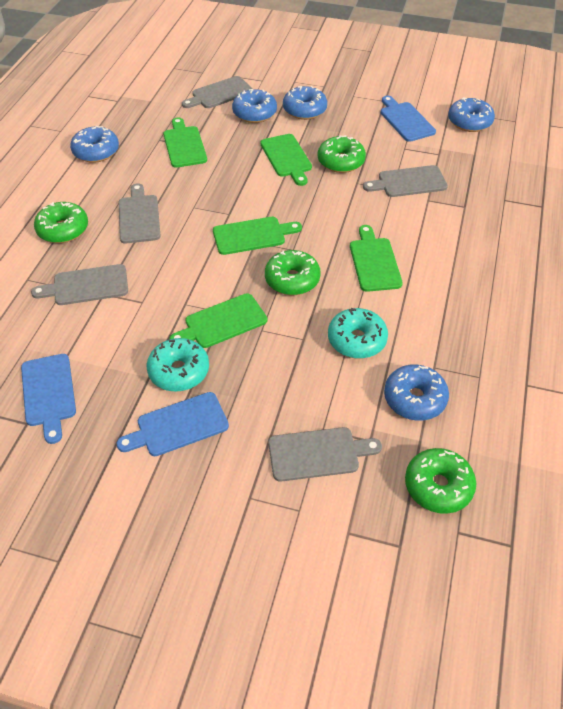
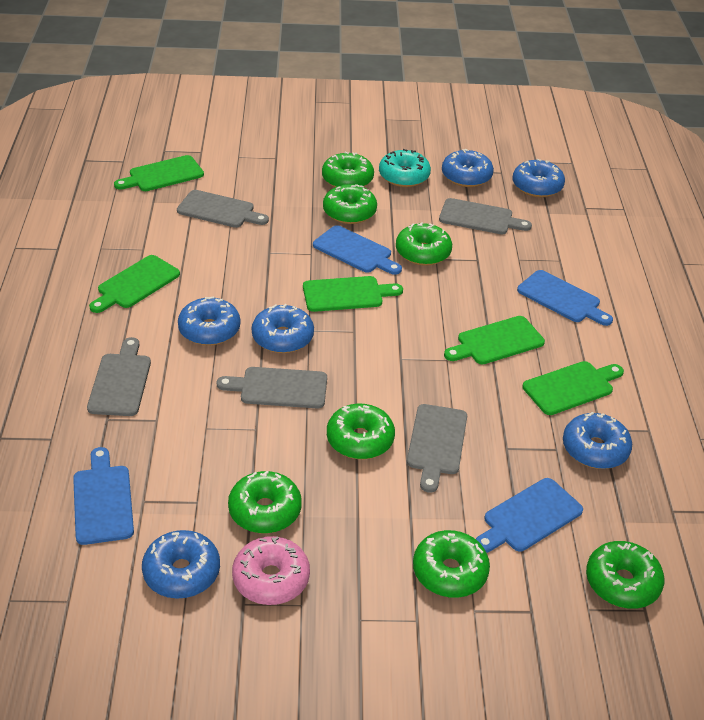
blue cutting board: [21,354,76,444] [117,392,229,456] [381,96,436,142] = 3 -> [73,447,134,545] [313,225,402,275] [476,478,583,553] [517,270,613,326] = 4
blue donut: [70,126,119,163] [232,89,277,123] [283,86,327,120] [384,364,449,421] [448,97,495,132] = 5 -> [142,530,220,599] [178,296,240,346] [252,304,314,353] [442,149,494,187] [513,159,565,197] [563,412,632,469] = 6
green donut: [34,202,88,243] [265,250,321,295] [317,135,366,173] [405,448,476,514] = 4 -> [228,471,302,533] [322,152,374,187] [323,184,377,224] [327,404,395,459] [396,222,452,266] [413,530,490,598] [586,541,664,609] = 7
pink donut: none = 0 -> [232,536,310,605] = 1
turquoise donut: [147,338,209,392] [328,308,388,359] = 2 -> [379,149,431,187] = 1

